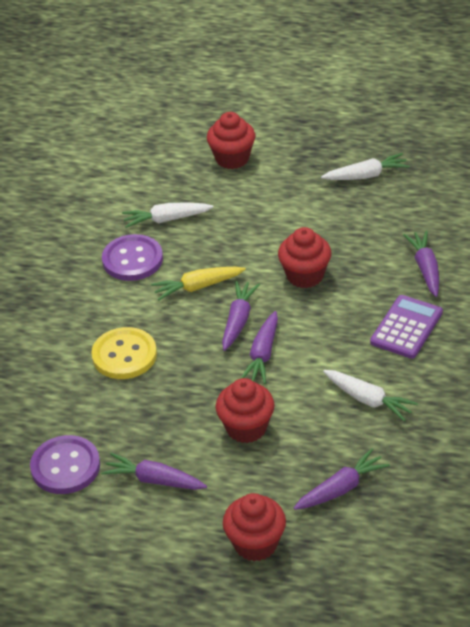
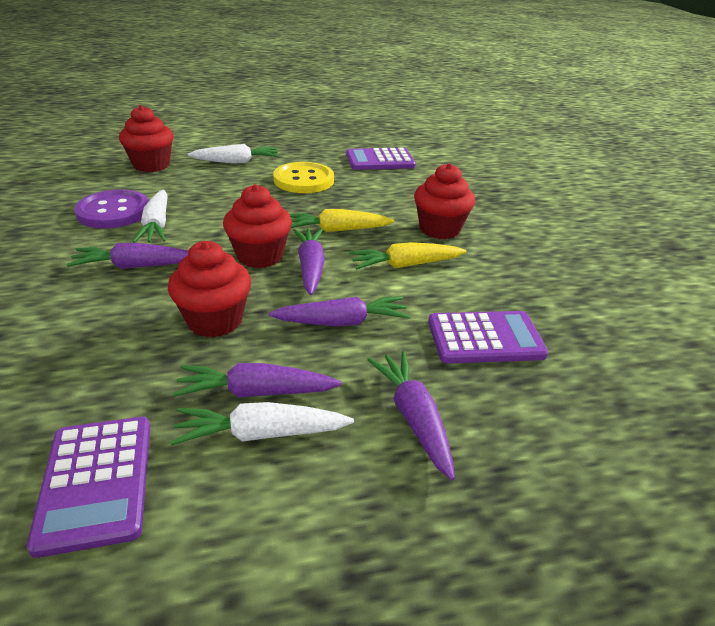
purple button: [30,435,100,494] [102,234,163,281] = 2 -> [74,189,149,229] = 1
purple calculator: [370,295,443,359] = 1 -> [26,417,150,558] [346,148,416,170] [428,311,548,363] = 3
yellow carrot: [151,267,246,301] = 1 -> [290,209,394,232] [349,242,467,269] = 2

